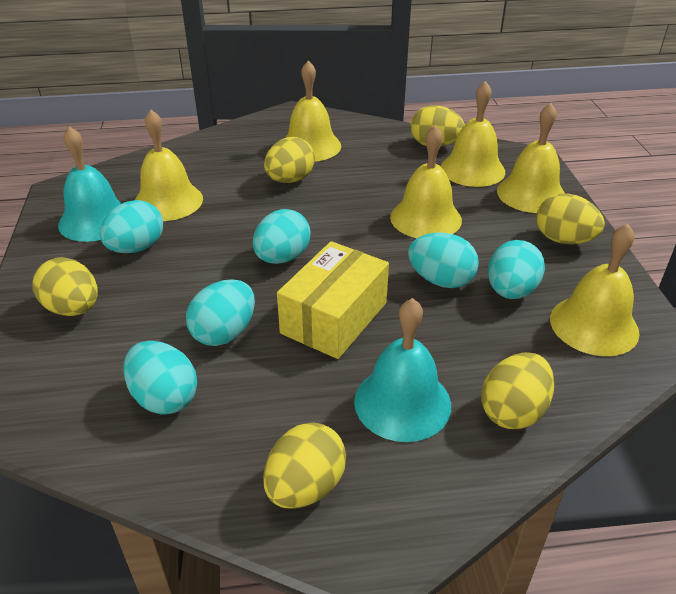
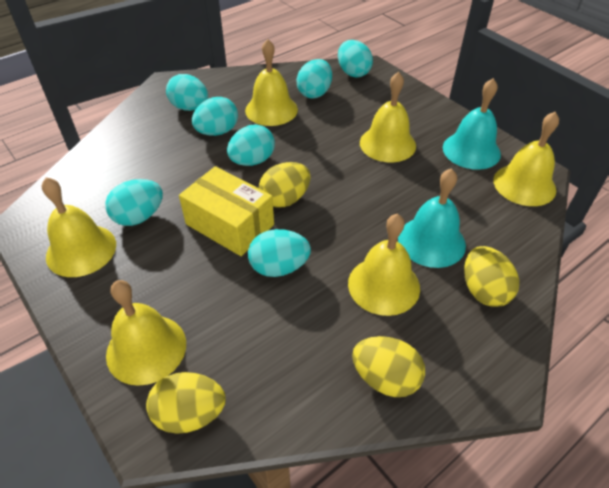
turquoise egg: [100,200,163,253] [124,341,197,415] [186,279,255,346] [253,209,311,264] [408,233,479,288] [488,240,545,299] = 6 -> [105,179,163,226] [166,74,208,111] [192,97,238,136] [227,124,275,166] [248,229,311,277] [296,59,332,99] [338,40,373,78] = 7
yellow egg: [32,257,98,316] [263,422,346,509] [264,137,315,183] [410,105,465,147] [481,352,555,429] [536,194,605,244] = 6 -> [146,372,226,434] [259,162,311,207] [352,336,425,397] [464,246,519,307] = 4

